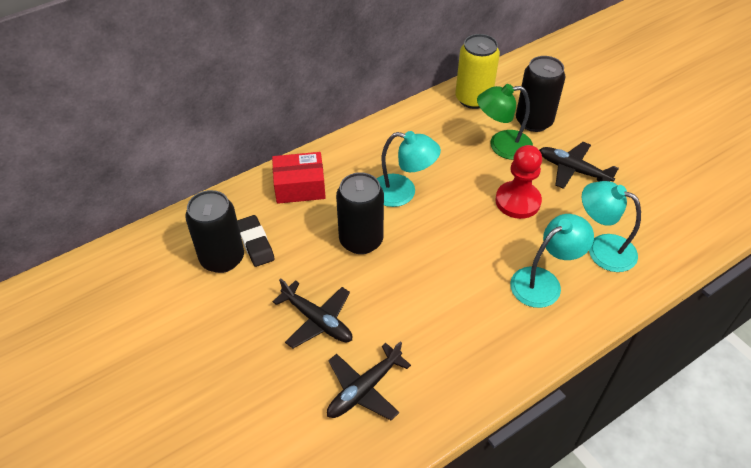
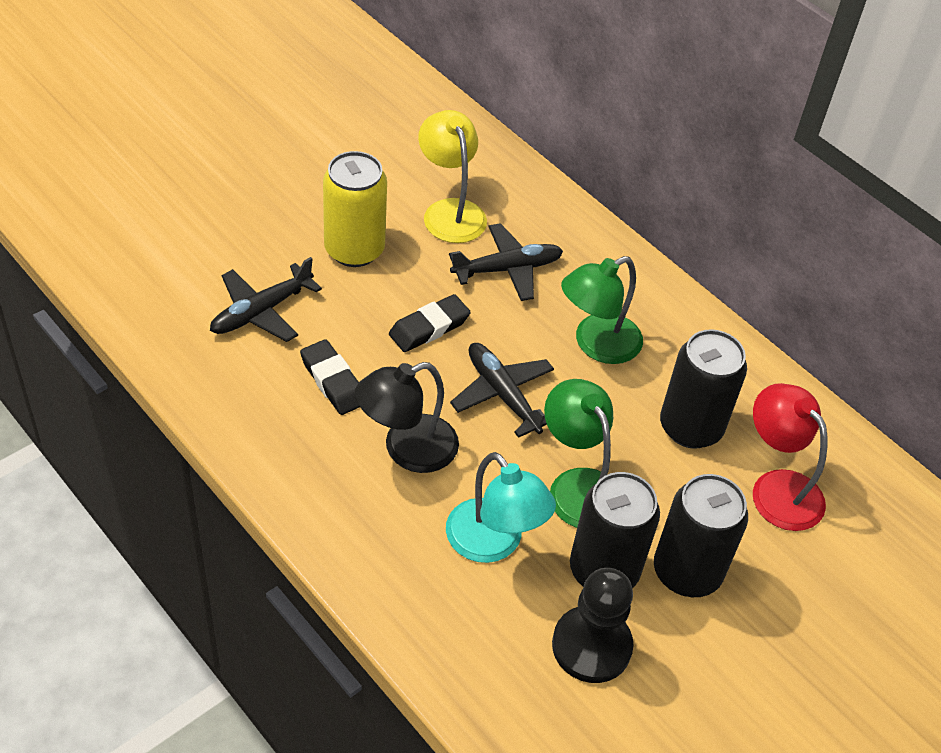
black eraser: [237,215,274,267] = 1 -> [300,339,360,415] [389,294,471,352] = 2
black lamp: none = 0 -> [355,362,459,473] = 1
black pawn: none = 0 -> [552,568,634,683] = 1
green lamp: [477,84,533,160] = 1 -> [544,379,613,528] [561,256,643,364] = 2
red box: [272,152,326,204] = 1 -> none = 0
red lamp: none = 0 -> [753,383,827,531] = 1
red pawn: [495,145,542,219] = 1 -> none = 0
turquoise lamp: [377,131,441,207] [510,214,594,308] [582,181,641,272] = 3 -> [446,452,556,563] = 1
yellow lamp: none = 0 -> [418,110,487,243] = 1

